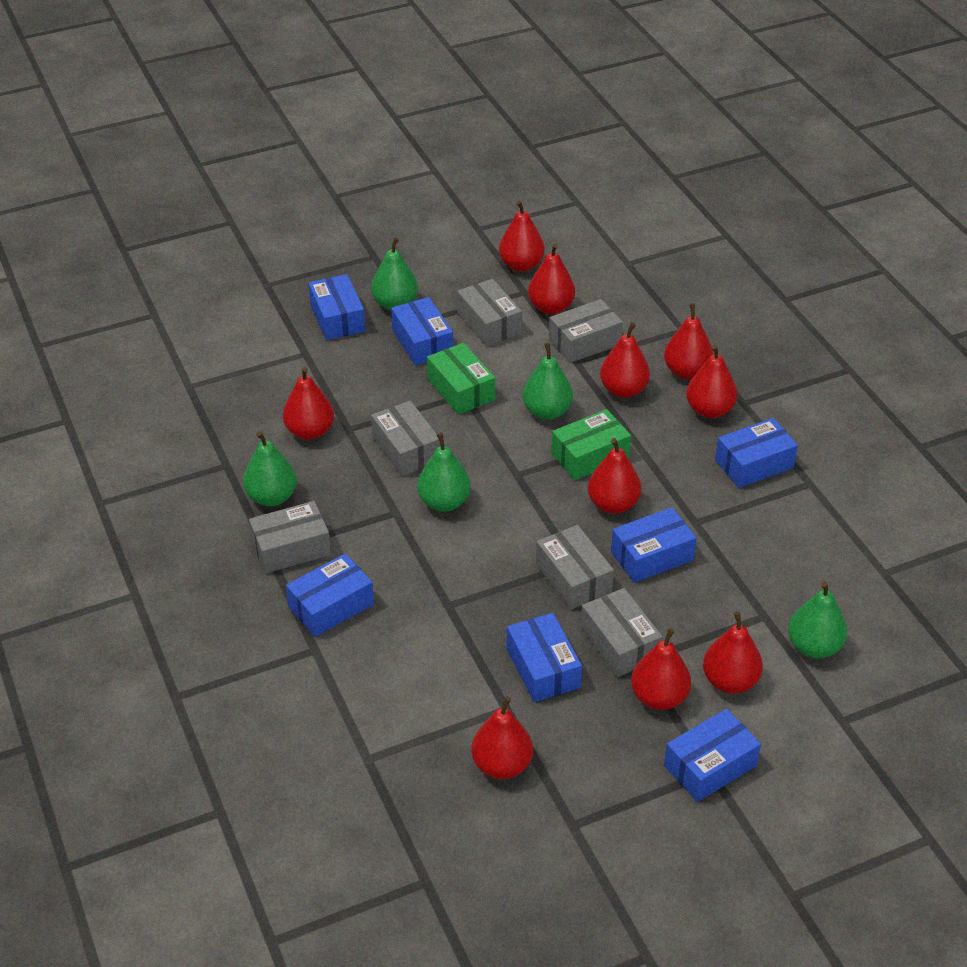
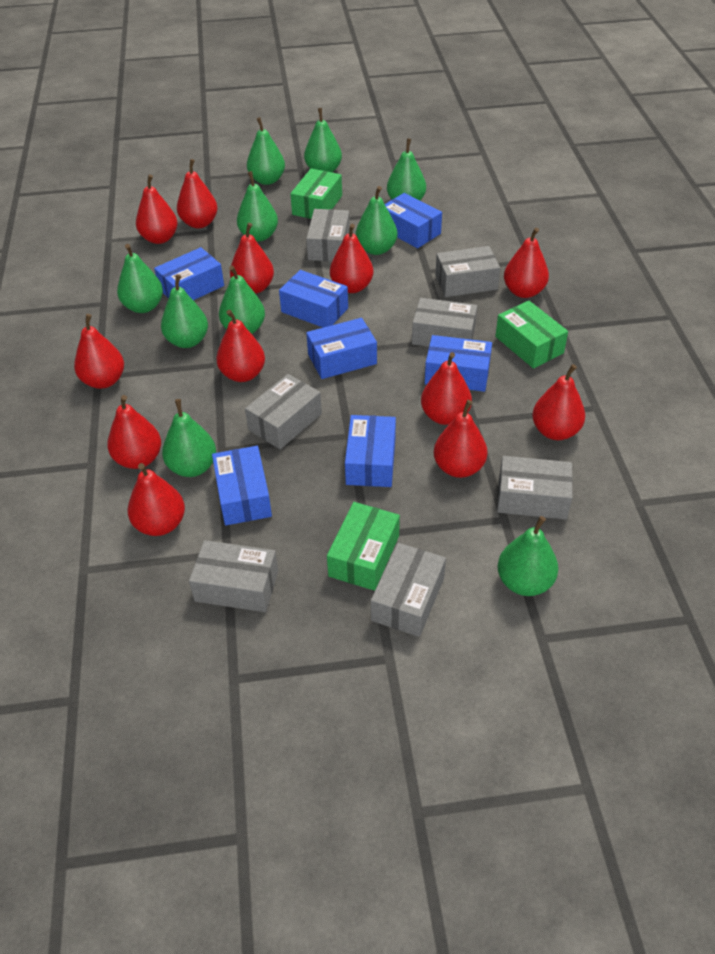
green box: [427,343,495,415] [551,409,631,480] = 2 -> [290,168,342,219] [327,502,400,591] [495,300,568,369] = 3
green pear: [243,431,297,506] [371,237,418,310] [417,433,470,512] [522,343,573,420] [788,581,847,658] = 5 -> [117,244,163,313] [161,274,208,348] [162,399,216,477] [219,266,265,334] [237,171,278,242] [247,117,285,185] [304,108,342,172] [356,186,397,255] [387,138,426,200] [498,516,558,596] = 10
grey box: [249,501,331,573] [371,401,440,476] [457,279,522,346] [536,525,614,609] [549,299,623,363] [581,588,662,677] = 6 -> [189,540,278,612] [245,374,322,449] [306,209,350,261] [371,543,446,637] [412,298,477,347] [435,246,500,297] [497,456,573,520] = 7
red pear: [283,367,334,440] [471,696,533,779] [499,200,545,271] [528,244,575,314] [588,438,641,514] [600,322,650,398] [631,628,691,710] [664,303,713,379] [686,345,737,418] [703,611,763,694] = 10 -> [74,314,124,389] [107,395,161,469] [128,463,185,536] [136,174,178,244] [177,159,218,228] [216,310,265,382] [230,223,274,294] [330,224,374,293] [421,352,472,425] [434,400,488,478] [504,227,549,298] [532,364,585,440] = 12

